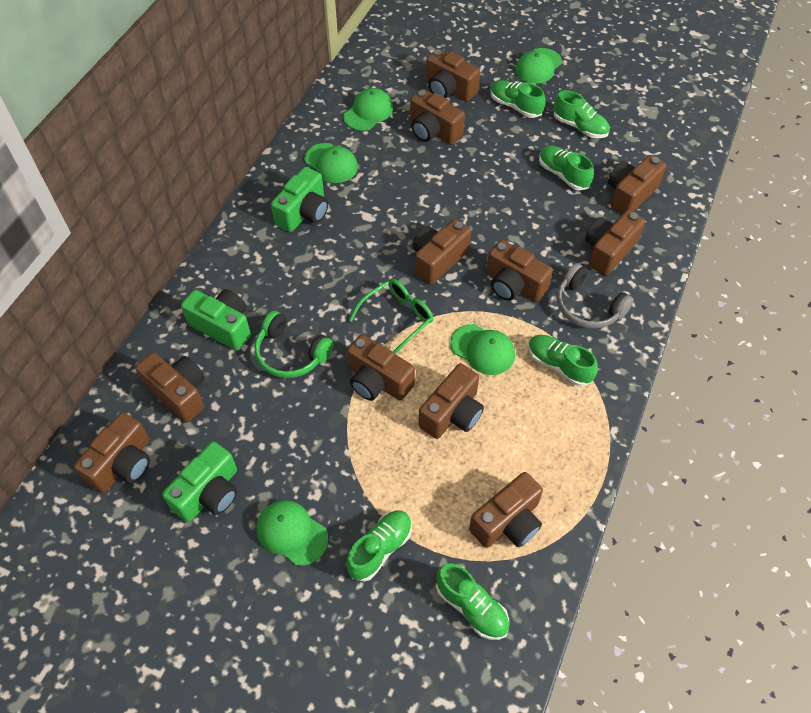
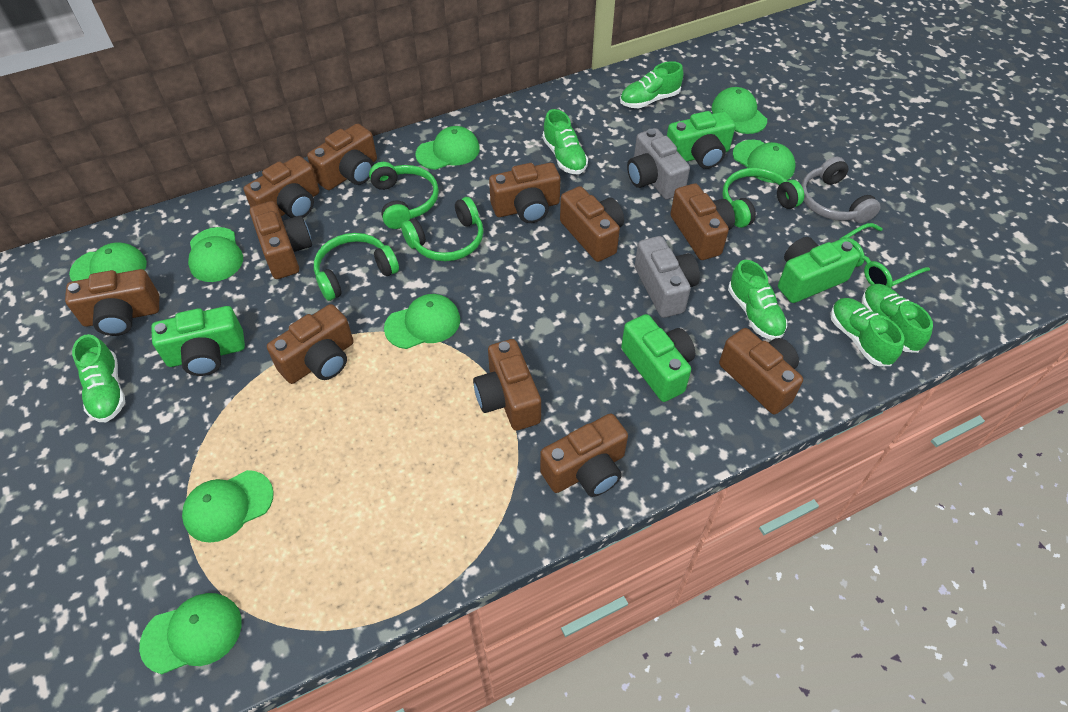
green camera: [162,442,237,522] [181,289,251,351] [271,167,328,232] = 3 -> [151,306,245,376] [621,314,695,402] [667,111,736,169] [778,237,860,303] = 4
green cap: [256,500,328,566] [304,143,358,183] [343,88,393,131] [450,324,515,375] [515,48,562,83] = 5 -> [69,242,147,281] [139,593,242,674] [182,470,274,543] [188,227,243,282] [384,294,460,349] [415,126,480,170] [712,87,767,134] [733,140,795,183] = 8
green headphones: [255,311,333,378] = 1 -> [314,233,399,301] [369,162,439,229] [401,197,484,261] [722,168,804,228] = 4
grey camera: none = 0 -> [627,128,690,200] [635,236,700,318] = 2

